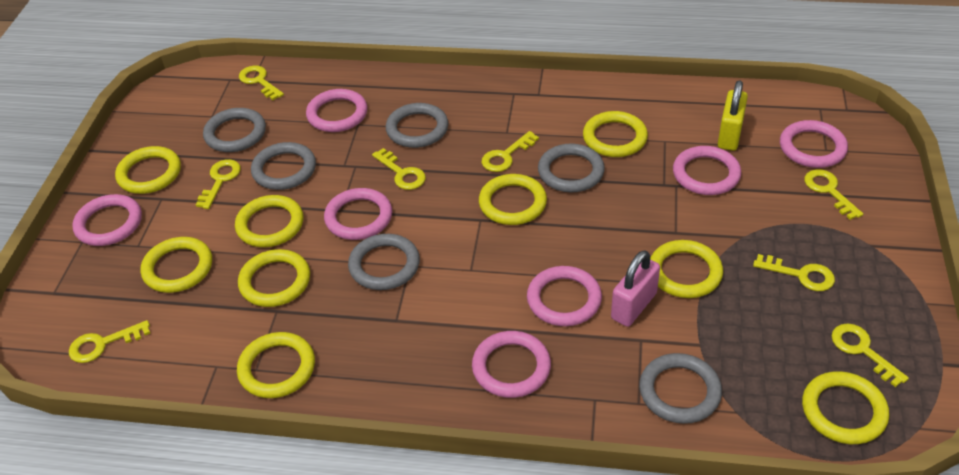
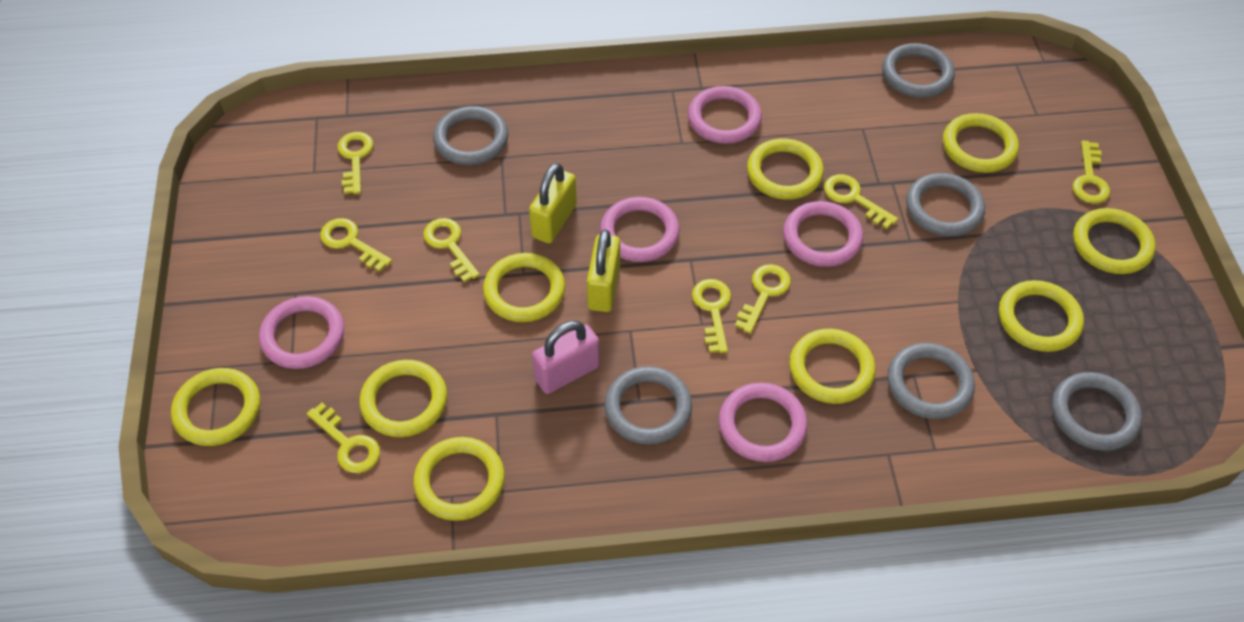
pink ring: [72,194,142,246] [306,89,368,132] [324,188,392,240] [472,331,551,398] [527,266,602,326] [673,146,741,195] [780,120,848,168] = 7 -> [259,296,344,369] [600,197,679,262] [688,86,762,144] [719,382,807,462] [783,201,863,267] = 5
yellow padlock: [718,80,748,151] = 1 -> [529,163,577,243] [587,229,620,312] = 2

